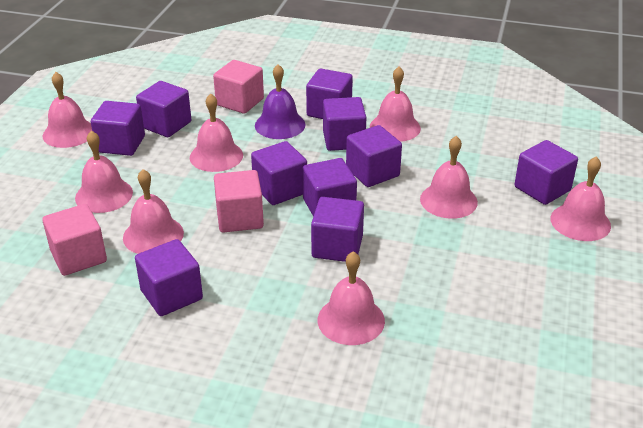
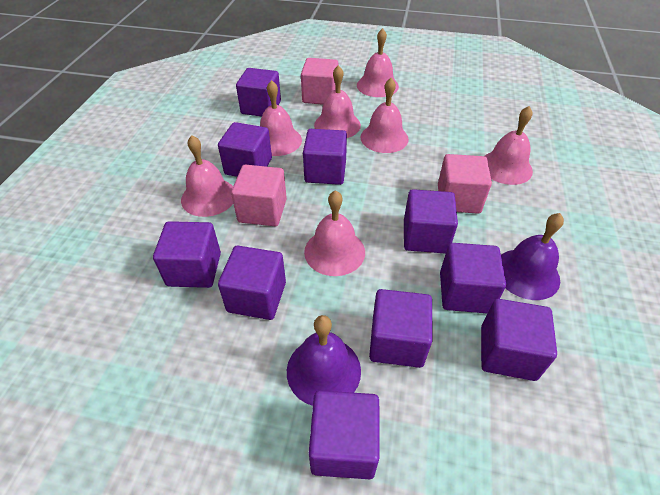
pink bell: [43,72,92,148] [75,131,133,213] [123,169,184,254] [190,93,243,172] [318,251,385,345] [370,67,421,142] [420,136,478,219] [550,156,611,241] = 8 -> [181,135,233,217] [260,80,302,156] [304,190,365,276] [314,65,361,138] [357,28,399,97] [361,78,409,153] [485,106,533,185] = 7
purple bell: [255,64,306,139] = 1 -> [287,315,361,406] [501,213,564,300] = 2

